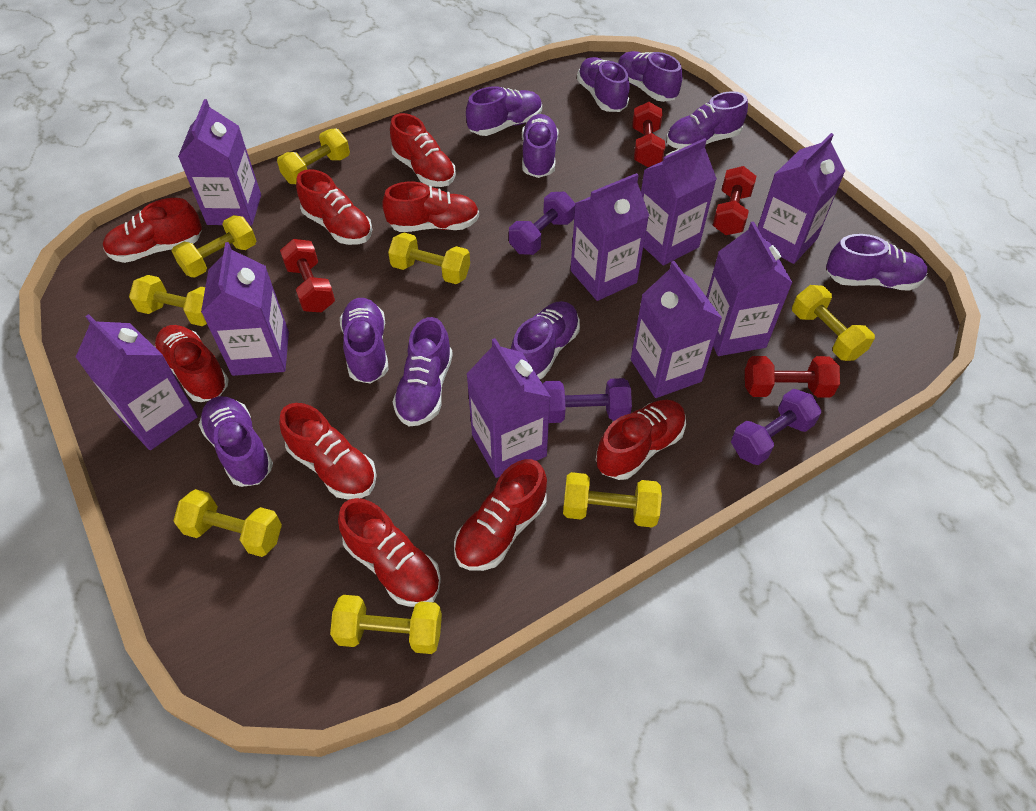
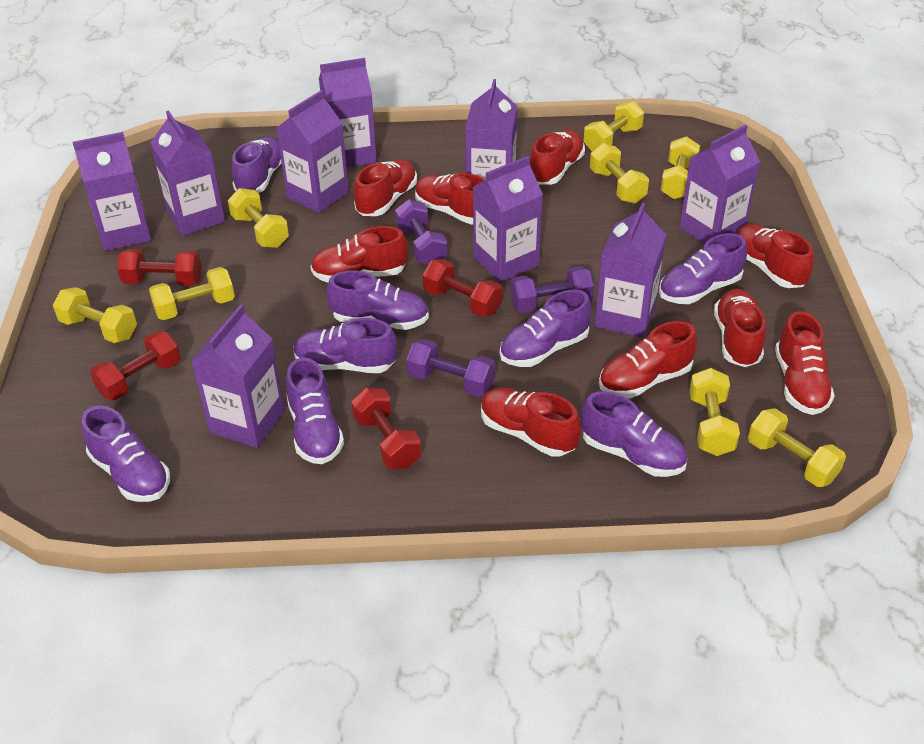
purple shoe: [199,396,273,487] [340,298,389,384] [393,317,453,426] [466,86,542,136] [511,301,580,379] [522,114,559,178] [577,57,630,112] [618,51,682,102] [666,91,748,149] [826,234,927,291] = 10 -> [82,406,170,502] [232,137,282,193] [286,357,344,464] [293,318,397,373] [326,271,429,330] [500,290,592,367] [581,391,687,477] [659,233,747,304] = 8

